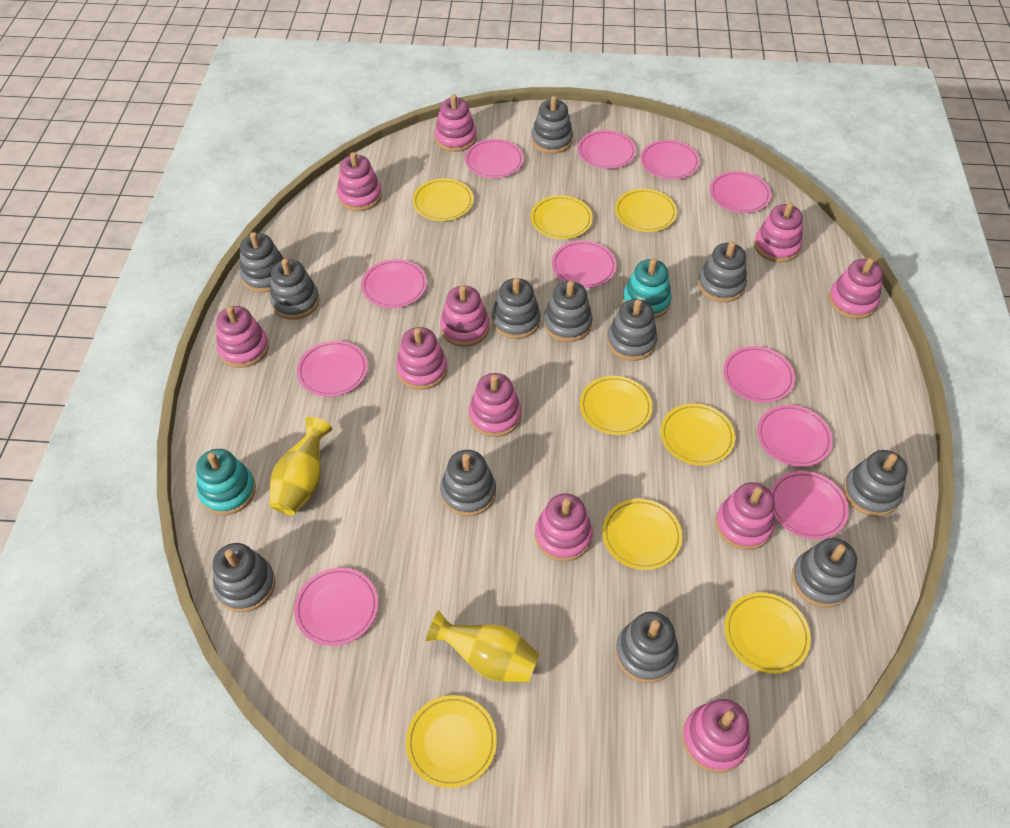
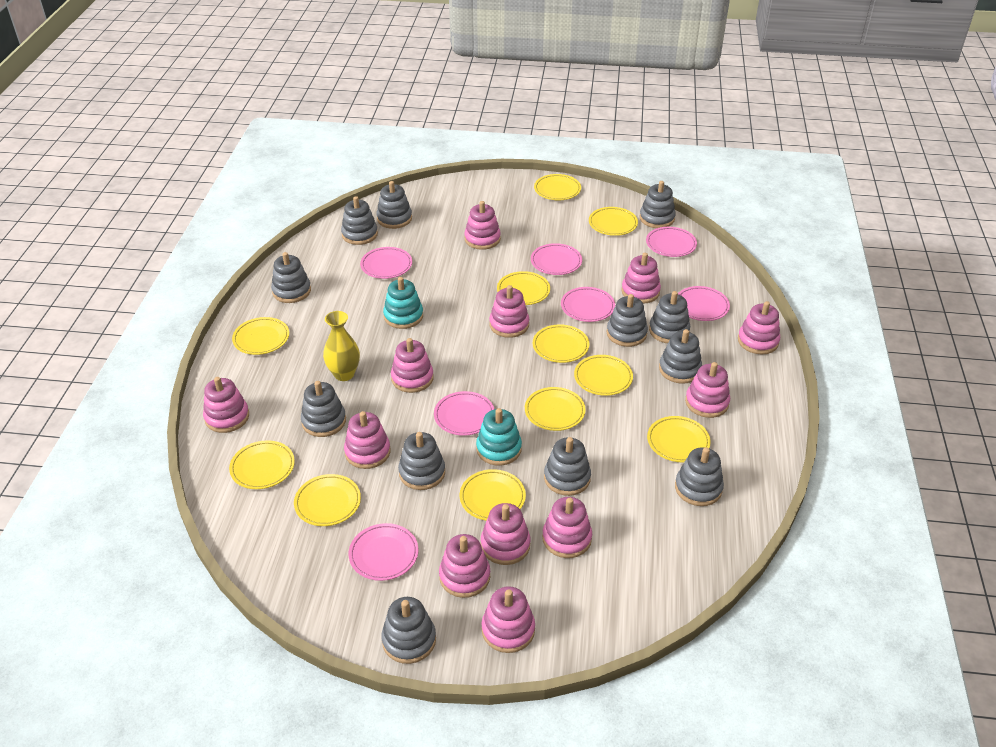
pink plate: [294,567,378,646] [297,341,368,397] [361,259,427,308] [465,139,524,178] [552,241,617,288] [578,130,636,169] [641,140,700,179] [710,171,771,213] [723,346,795,403] [757,405,833,467] [771,471,849,539] = 11 -> [348,523,418,581] [360,247,412,279] [434,391,494,436] [531,243,582,275] [561,287,615,322] [646,227,697,257] [678,286,730,321] = 7
pink stacking toy: [216,306,269,368] [337,152,382,211] [396,327,447,390] [435,94,477,152] [440,285,490,347] [469,373,521,437] [535,493,593,562] [682,699,750,773] [715,482,775,550] [754,202,803,263] [829,258,883,319] = 11 -> [203,377,249,433] [344,411,390,469] [391,338,434,393] [439,534,490,598] [464,201,501,250] [481,503,530,565] [482,586,535,653] [489,285,529,338] [542,497,592,558] [621,253,661,303] [685,362,730,418] [738,301,780,355] = 12
yellow plate: [406,695,497,788] [412,179,474,221] [531,195,593,239] [580,376,652,435] [602,499,682,570] [615,189,677,232] [660,404,735,466] [724,592,811,674] = 8 -> [229,440,295,489] [232,317,289,355] [294,474,361,526] [460,469,526,521] [497,271,550,305] [525,387,586,431] [533,324,589,363] [534,174,581,200] [574,355,633,396] [589,207,638,236] [647,416,711,463] = 11
yellow vase: [270,417,332,515] [426,610,540,683] = 2 -> [323,311,360,381] = 1

